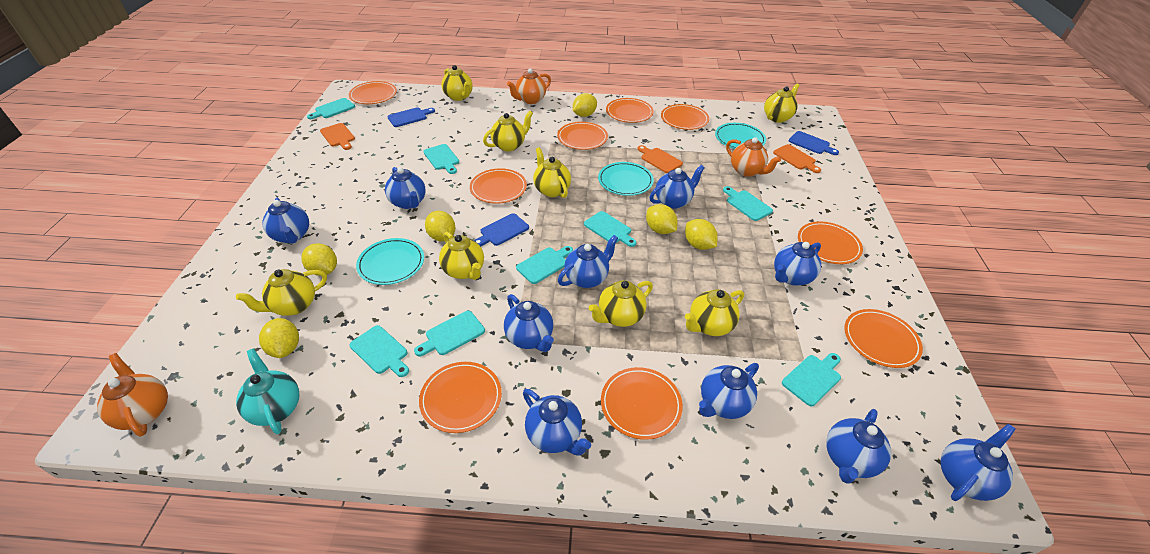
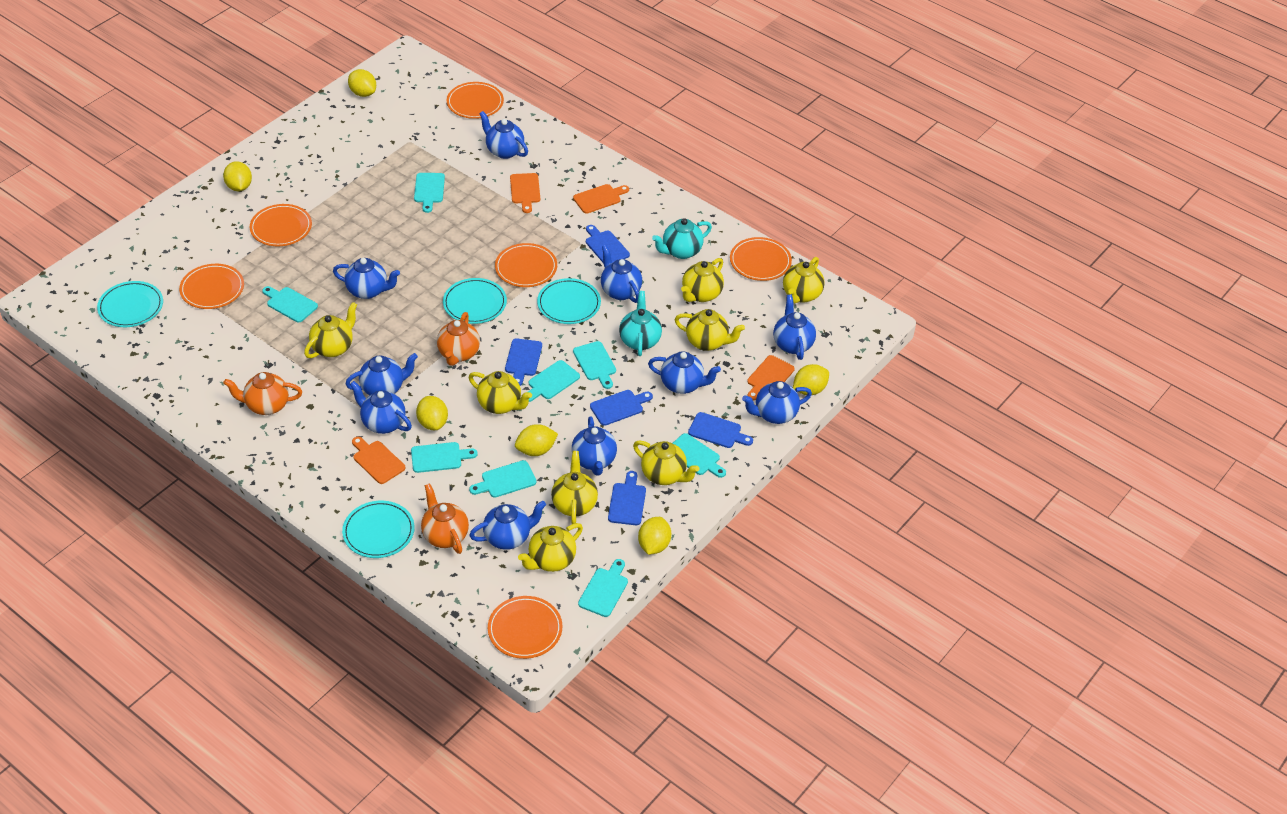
blue cutting board: [387,107,435,127] [474,213,529,246] [789,131,839,155] = 3 -> [505,338,542,386] [586,225,630,264] [590,390,653,426] [608,471,646,525] [688,412,753,448] = 5
orange cutting board: [320,123,355,150] [638,145,683,173] [773,144,821,173] = 3 -> [352,437,406,484] [510,173,540,213] [573,184,629,214] [747,355,795,400] = 4
orange plate: [349,81,397,104] [419,362,502,433] [470,168,527,204] [557,122,608,150] [601,367,683,440] [606,98,654,123] [661,104,709,130] [798,222,863,264] [844,309,923,368] = 9 -> [179,264,244,309] [250,204,312,246] [447,82,504,119] [488,596,562,659] [495,243,557,287] [730,237,792,281] = 6
turquoise plate: [356,238,424,285] [598,162,654,196] [715,123,766,149] = 3 -> [97,281,163,327] [342,501,415,558] [443,278,507,324] [537,278,601,324] = 4
turquoise teapot: [236,348,300,434] = 1 -> [619,291,662,356] [652,218,712,259] = 2

